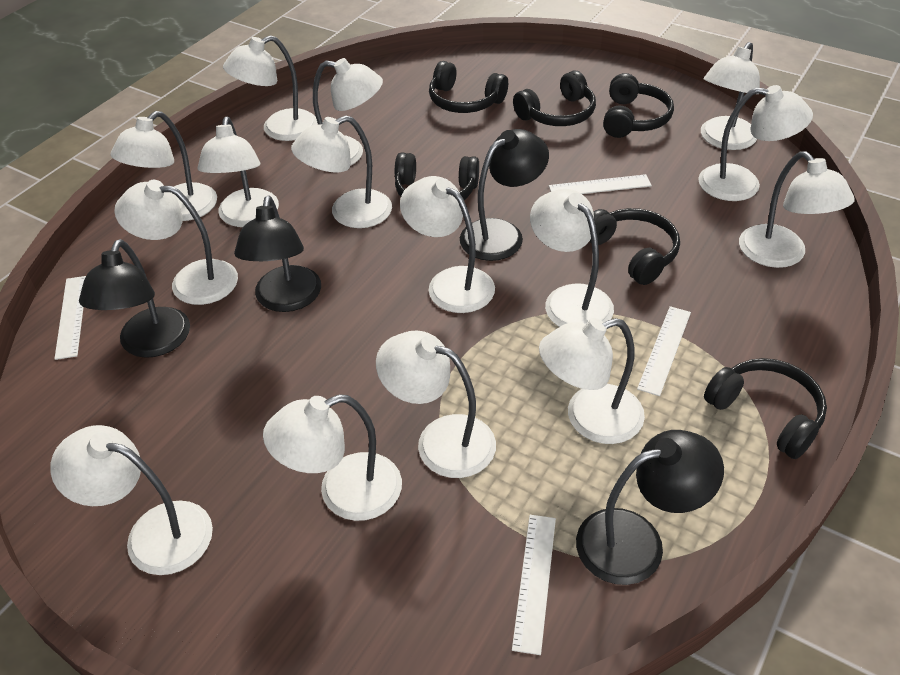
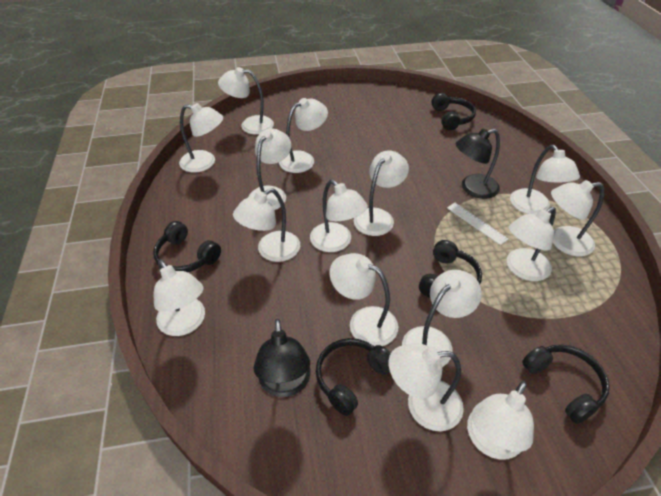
black headphones: [395,152,479,200] [429,61,508,113] [513,70,596,126] [590,208,680,285] [603,73,674,138] [704,358,827,459] = 6 -> [153,221,221,272] [316,338,391,416] [419,240,482,298] [431,93,476,130] [522,345,610,424] = 5
black lamp: [79,239,190,358] [234,195,321,312] [460,129,549,261] [576,430,724,585] = 4 -> [254,319,310,397] [456,129,500,199] = 2
white ruler: [54,276,86,360] [512,515,556,655] [549,174,652,194] [637,306,691,396] = 4 -> [447,203,508,245] = 1

